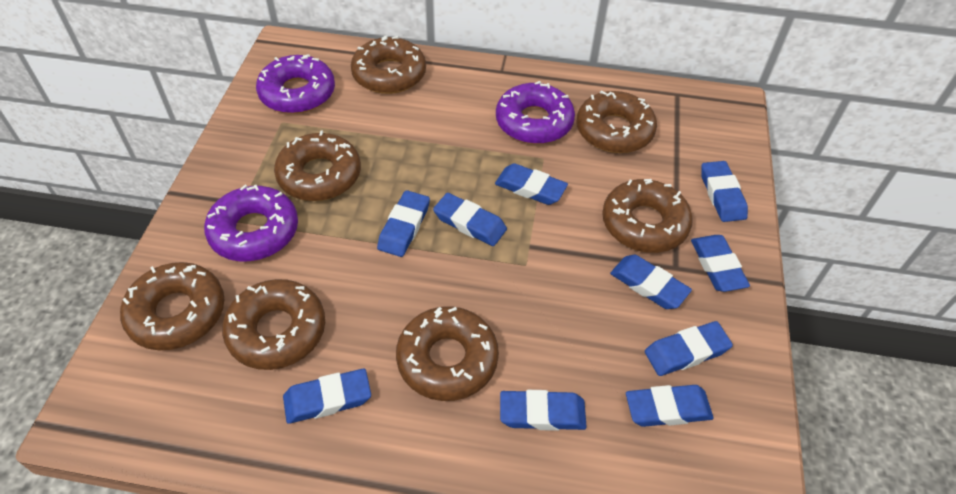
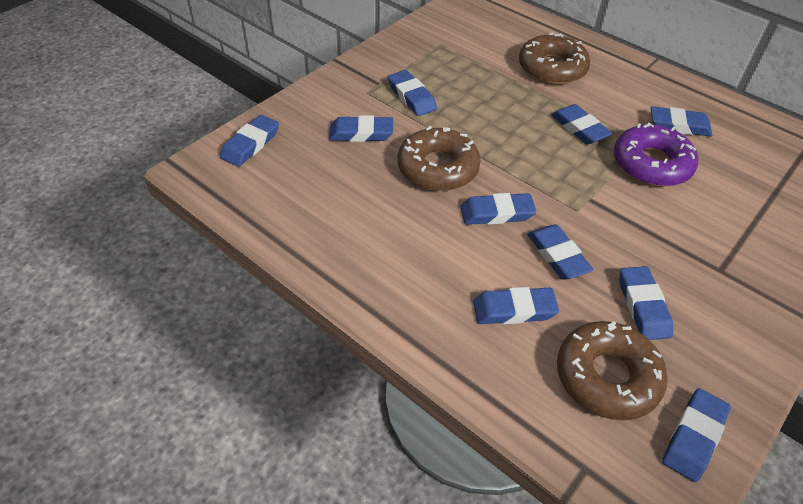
brown donut: [120,262,224,351] [222,279,325,370] [274,130,361,201] [351,35,426,94] [396,306,499,401] [577,90,657,153] [602,179,693,253] = 7 -> [397,126,481,191] [519,32,590,85] [557,321,668,420] = 3
purple donut: [204,185,298,261] [256,55,335,114] [496,81,575,144] = 3 -> [614,123,698,187] = 1

